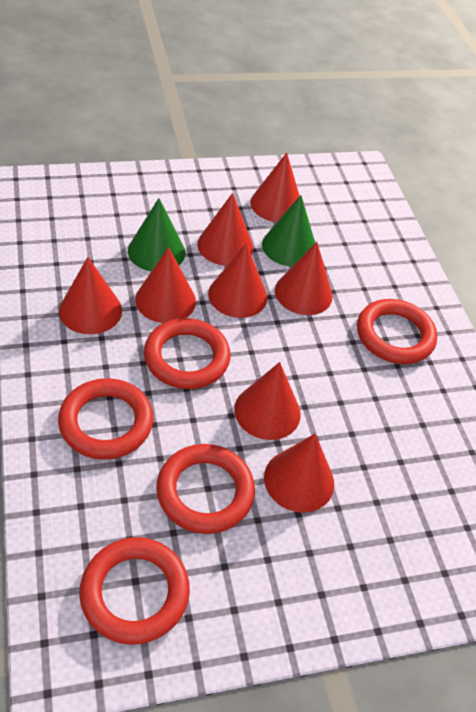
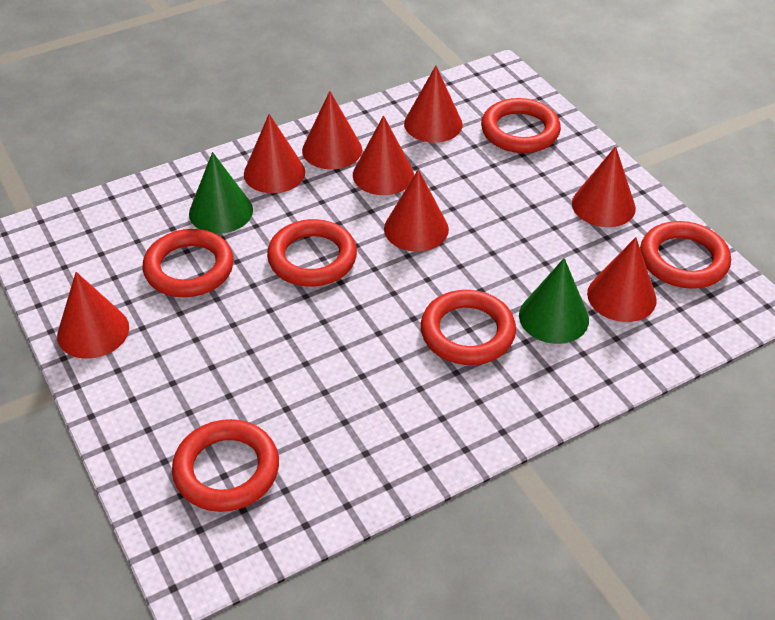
red ring: [58,378,153,460] [79,537,190,645] [144,318,231,389] [156,444,255,534] [357,299,437,364] = 5 -> [142,229,234,297] [172,419,279,512] [267,219,357,287] [421,290,516,365] [481,98,561,153] [640,221,731,289] = 6

